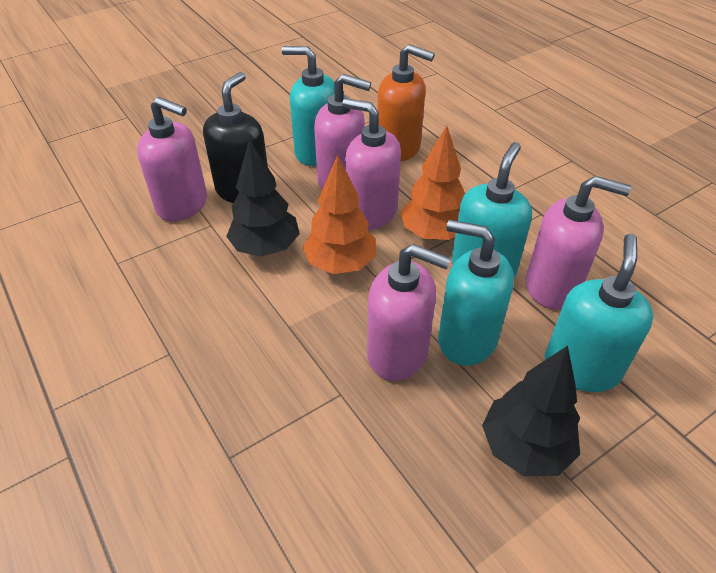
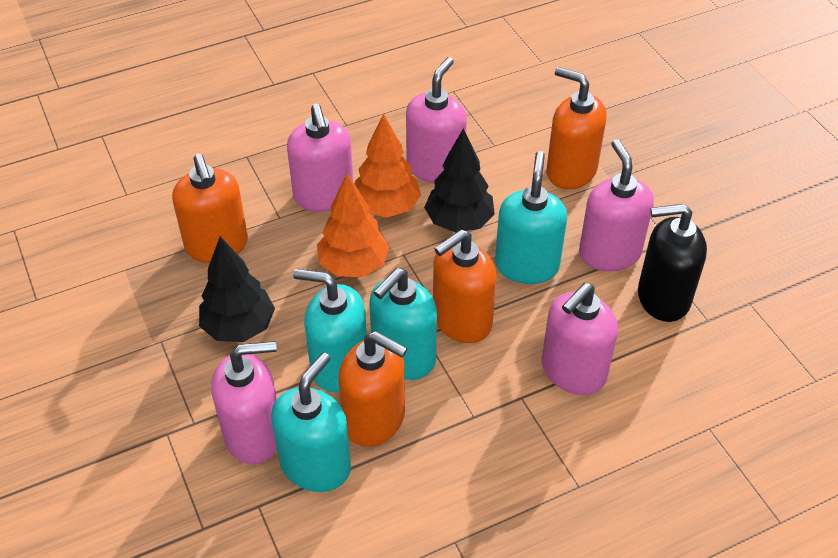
orange soap dispenser: [377,44,435,161] = 1 -> [172,154,248,263] [338,331,408,447] [433,229,497,343] [546,67,607,189] = 4

